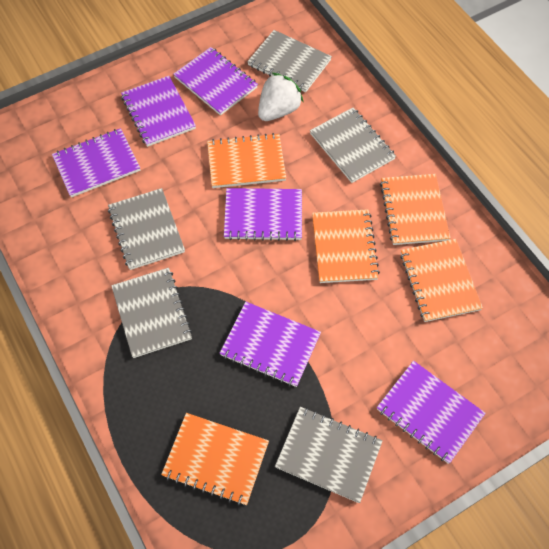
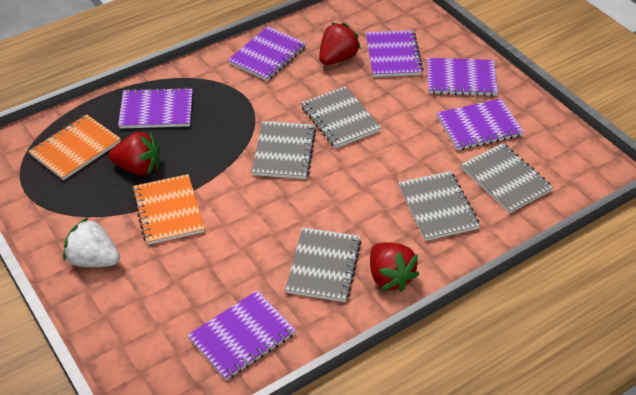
orange notebook: [161,413,269,505] [207,133,286,188] [312,209,380,283] [380,174,451,245] [400,239,483,322] = 5 -> [29,114,121,180] [132,174,205,245] = 2
red strawberry: none = 0 -> [109,131,160,175] [319,23,361,65] [370,242,419,292] = 3

